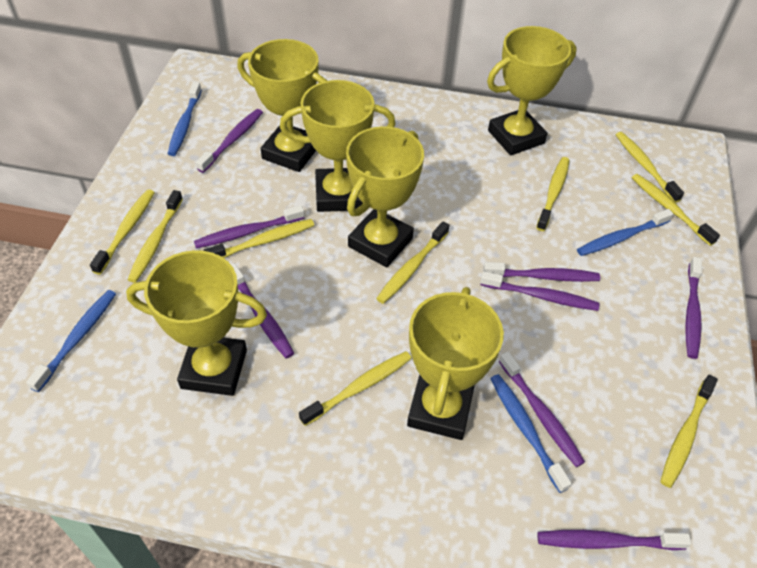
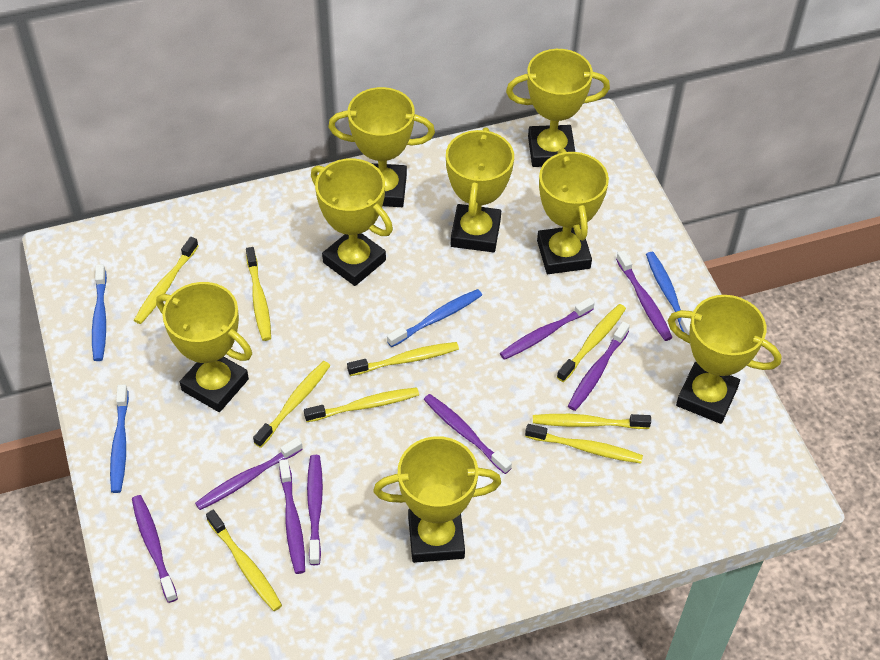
yellow trophy: [126,250,267,396] [237,39,327,172] [280,80,396,212] [346,126,424,267] [407,287,504,440] [487,26,577,155] = 6 -> [156,282,252,412] [311,158,393,286] [328,87,435,207] [373,436,501,563] [446,127,514,252] [506,49,610,167] [537,149,609,274] [668,295,781,424] = 8

